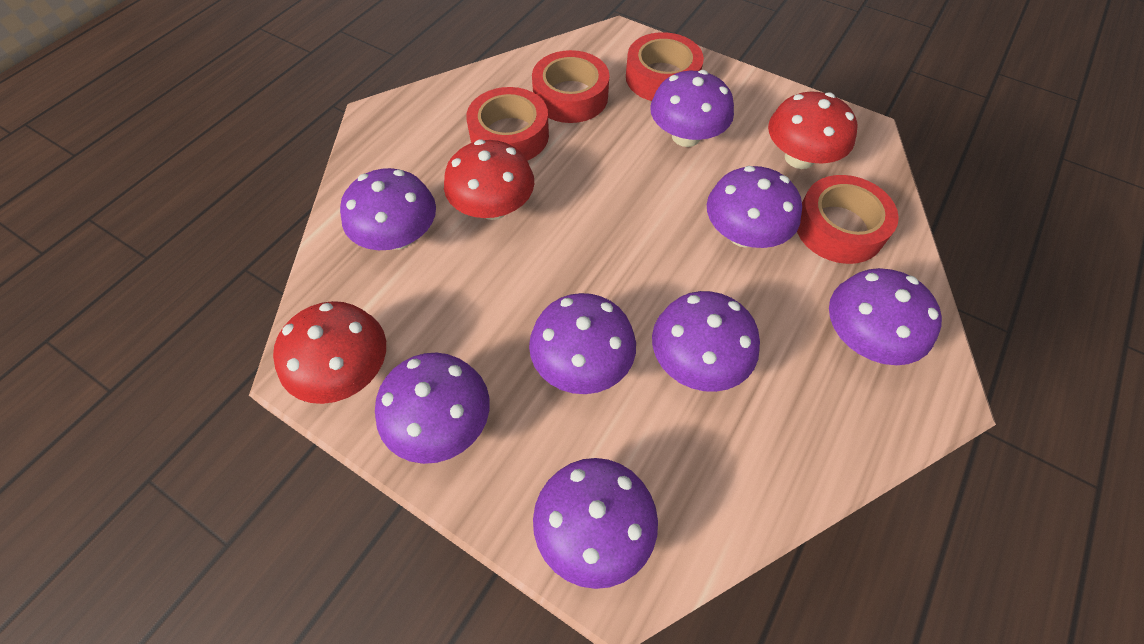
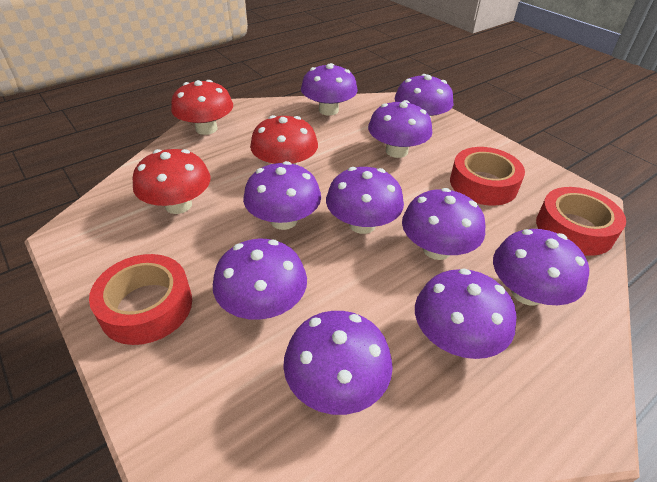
purple mushroom: [340,168,436,250] [375,353,490,464] [529,293,636,394] [533,458,658,589] [650,70,734,147] [652,291,760,392] [707,166,802,248] [829,268,942,365] = 8 -> [213,239,307,320] [243,161,321,230] [283,311,393,415] [301,63,358,116] [326,167,404,234] [368,100,432,158] [395,74,453,118] [402,188,485,260] [415,269,517,359] [493,229,589,305] = 10
red tape: [466,87,549,161] [532,50,610,123] [626,32,704,101] [797,175,899,264] = 4 -> [89,254,192,345] [450,147,525,206] [536,187,626,256] = 3

